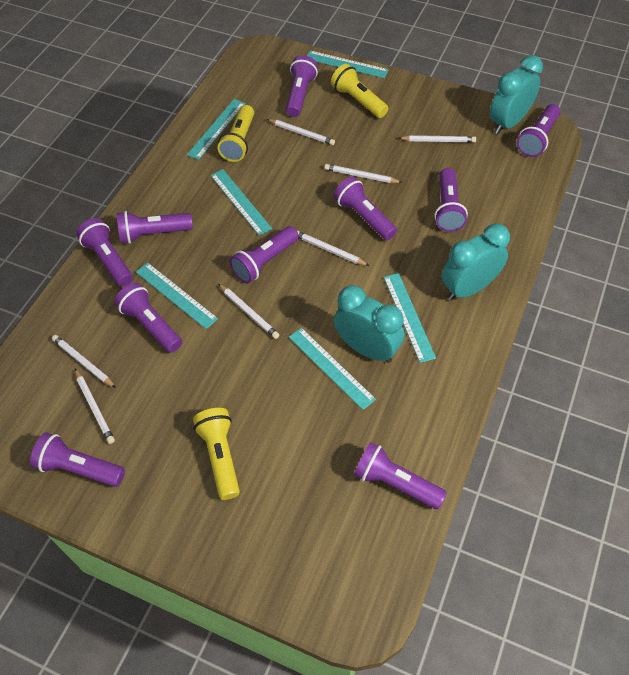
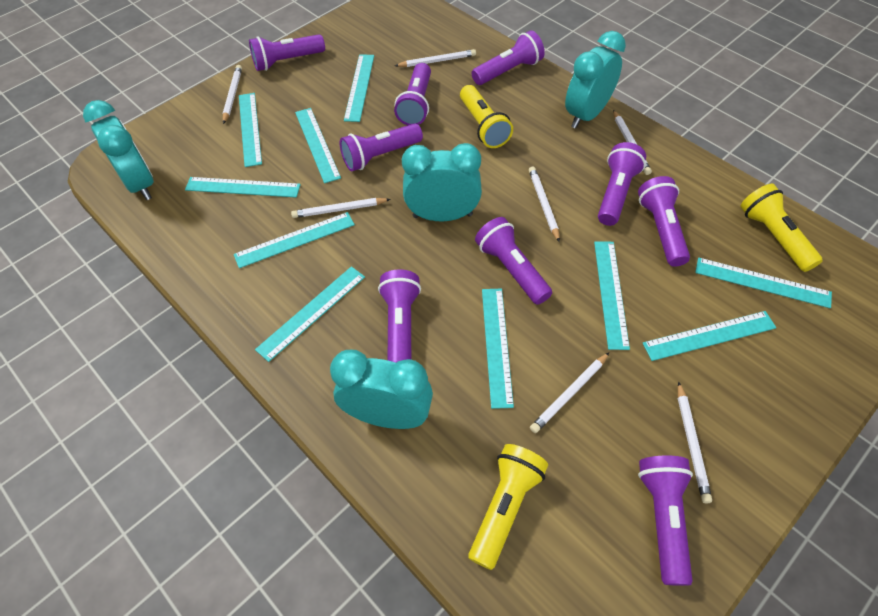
purple flashlight: [30,433,125,487] [76,218,133,287] [114,283,182,353] [117,211,193,244] [229,226,299,284] [286,55,318,117] [334,177,397,240] [354,442,447,509] [435,168,468,232] [517,104,561,157] = 10 -> [249,34,325,71] [340,123,423,171] [378,269,421,363] [394,63,431,125] [472,30,545,85] [475,217,552,305] [598,142,646,226] [638,176,690,267] [638,456,693,586] = 9
turquoise clock: [334,285,404,363] [441,224,510,300] [490,55,543,134] = 3 -> [83,100,154,200] [330,350,433,429] [402,143,482,221] [565,31,626,129] = 4
turquoise ruler: [136,262,218,329] [187,99,246,160] [210,169,272,236] [289,328,376,410] [307,51,389,78] [384,273,436,363] = 6 -> [185,177,301,198] [234,212,355,268] [239,93,262,167] [255,266,365,362] [295,108,341,183] [344,54,374,122] [482,288,514,409] [594,241,630,350] [642,311,776,361] [695,257,832,308] = 10

